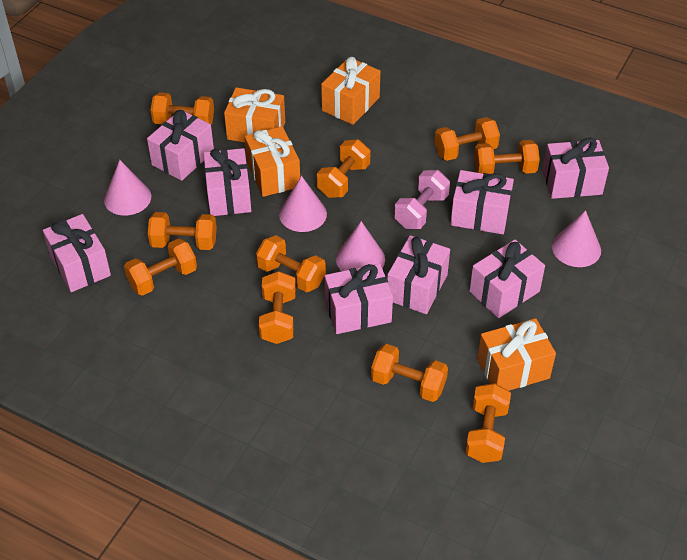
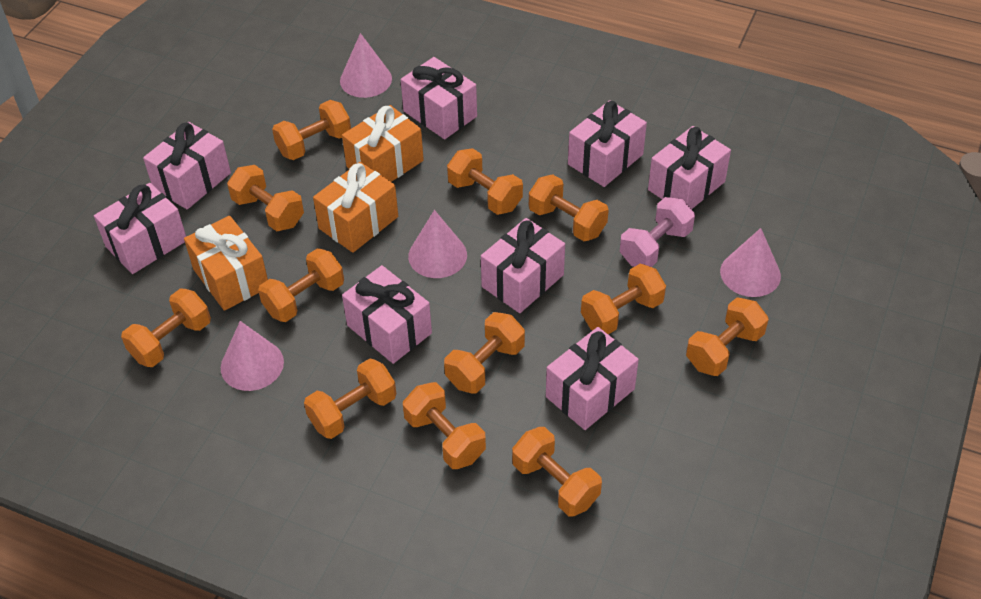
orange dumbbell: [124,238,197,296] [148,212,217,250] [151,92,214,124] [256,235,326,292] [259,271,296,344] [317,139,370,198] [371,344,448,402] [434,117,500,161] [465,383,511,463] [474,140,540,174] = 10 -> [121,289,211,367] [227,165,304,231] [258,248,344,322] [272,100,351,160] [304,358,396,439] [403,382,486,469] [444,312,525,394] [447,148,523,215] [512,427,602,516] [529,174,609,241] [581,264,666,334] [686,297,768,376] = 12
orange gift: [224,87,285,142] [245,126,300,197] [321,57,381,125] [477,318,556,391] = 4 -> [184,216,268,311] [313,162,398,253] [342,105,424,182] = 3

